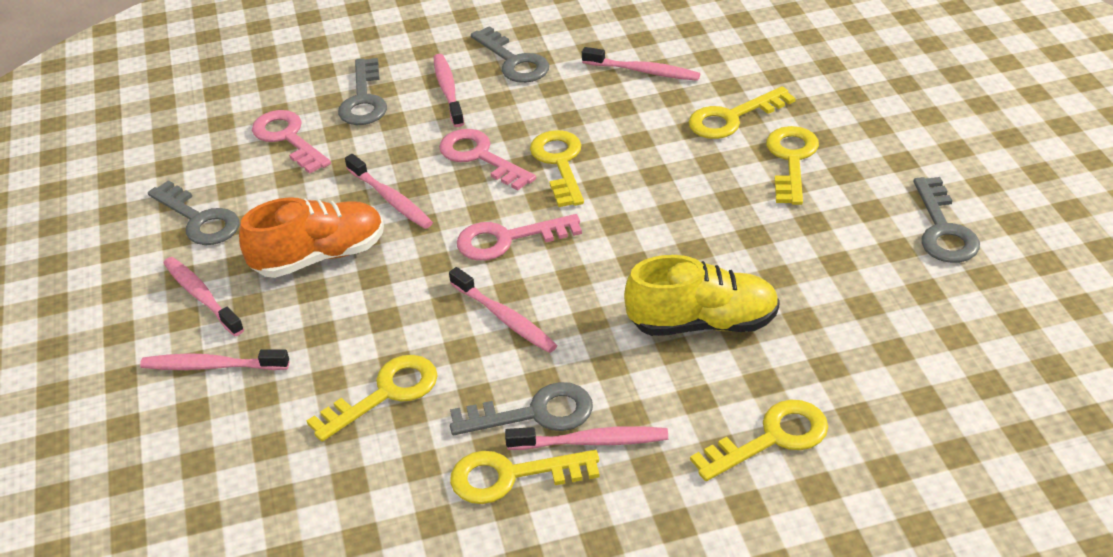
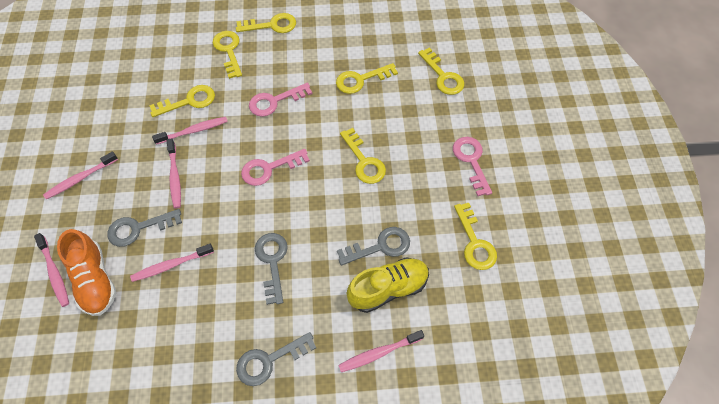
grey key: [148,180,239,245] [338,58,387,125] [450,382,593,435] [471,26,549,83] [914,177,980,263] = 5 -> [107,209,182,247] [236,332,316,386] [255,233,288,305] [337,227,410,266] = 4
pink toothbrush: [140,349,289,370] [163,257,244,336] [345,154,433,229] [433,54,464,127] [449,267,557,353] [505,426,668,450] [582,47,700,81] = 7 -> [34,233,69,307] [43,151,118,200] [130,244,214,282] [152,117,228,145] [167,139,181,209] [338,330,424,372] = 6
yellow key: [307,355,438,442] [450,450,600,504] [530,130,584,207] [688,86,796,139] [690,400,828,481] [766,126,819,205] = 6 -> [150,85,215,117] [213,31,242,79] [236,13,296,33] [336,63,398,94] [340,128,386,184] [418,47,464,95] [454,203,497,270] = 7

